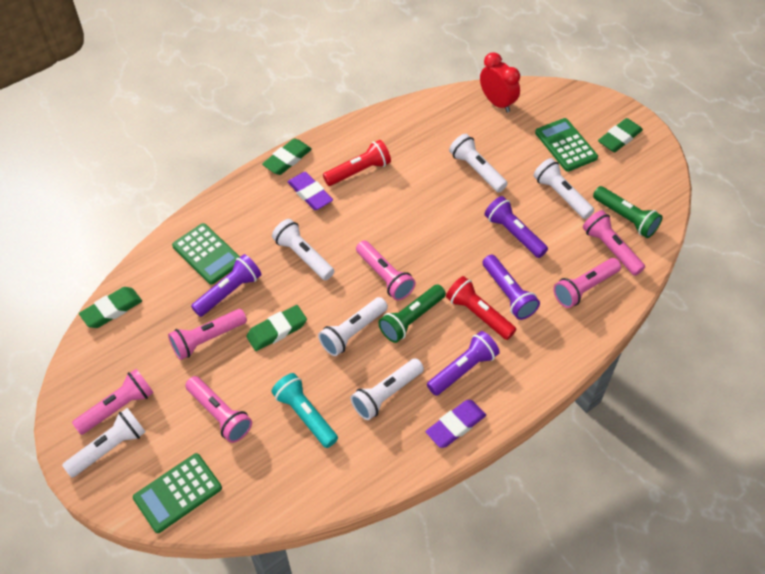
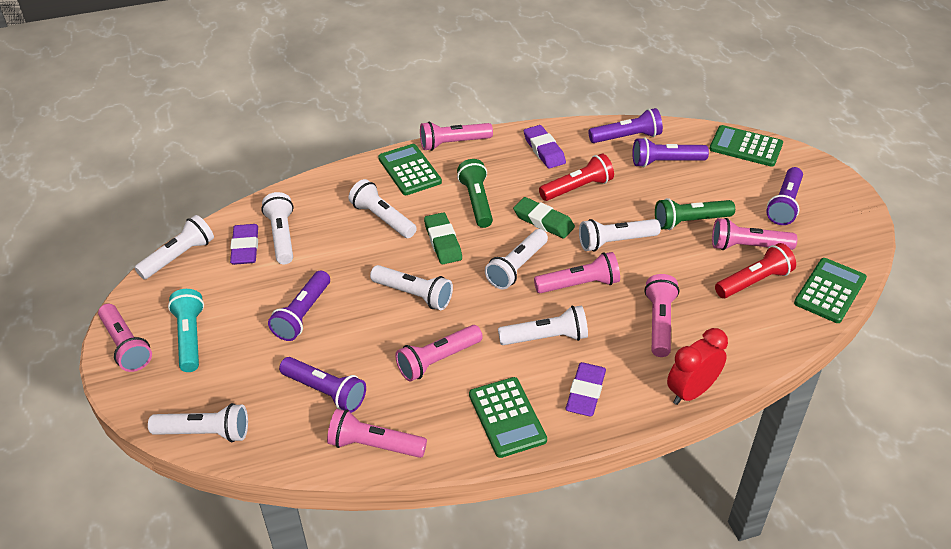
green calculator: [133,453,222,533] [172,223,240,285] [535,118,598,172] = 3 -> [378,144,442,195] [469,377,547,458] [709,125,783,167] [794,258,867,323] = 4
green eraser: [79,287,142,328] [246,305,307,351] [262,138,312,175] [598,118,643,152] = 4 -> [424,213,462,264] [513,197,575,239] = 2
pink flashlight: [72,369,154,435] [168,309,247,360] [185,376,252,443] [356,240,416,301] [553,258,621,308] [583,210,645,276] = 6 -> [98,304,152,372] [327,409,427,458] [395,325,483,382] [420,122,493,151] [534,252,620,293] [644,274,679,357] [712,218,797,250] = 7
purple eraser: [288,172,333,210] [426,400,486,448] = 2 -> [230,224,258,265] [524,125,566,169] [566,362,606,416] = 3
purple flashlight: [191,254,262,317] [427,331,500,396] [483,255,540,320] [484,196,548,258] = 4 -> [268,270,330,341] [279,357,366,413] [589,108,663,143] [632,137,709,167] [766,167,803,225] = 5
white flashlight: [62,408,146,478] [272,219,334,280] [318,297,388,356] [350,358,424,420] [449,134,507,192] [533,158,594,219] = 6 -> [134,215,214,279] [148,403,248,442] [261,192,293,264] [349,179,417,238] [370,265,453,310] [485,229,548,289] [498,305,588,345] [579,219,661,251] = 8

